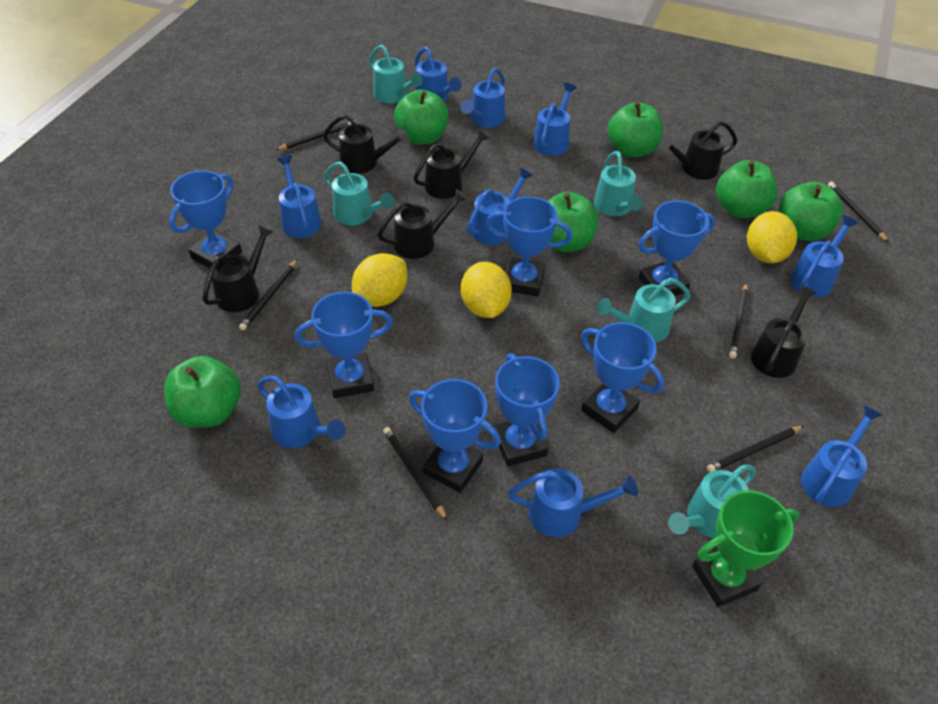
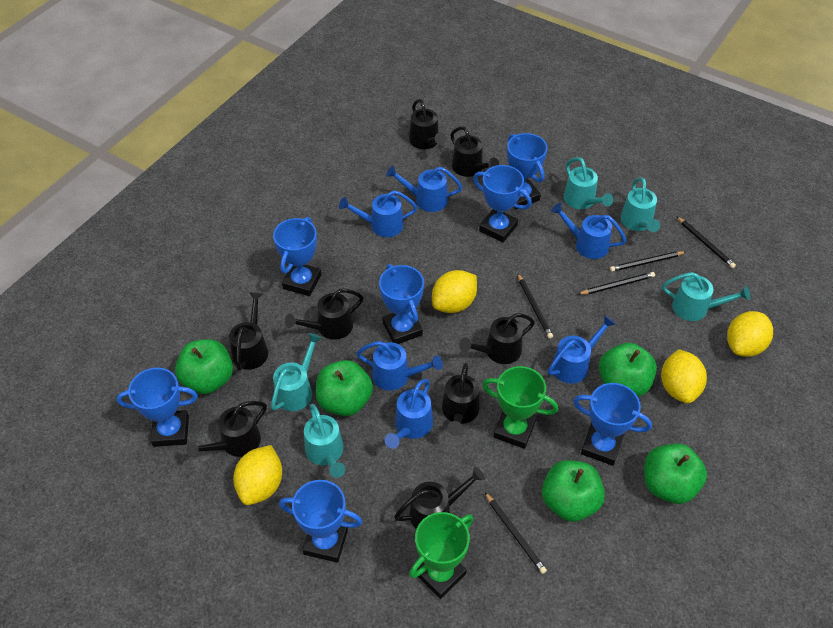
black pencil: [239,260,297,331] [276,120,356,150] [383,427,448,521] [707,426,804,473] [729,283,748,359] [828,182,889,242] = 6 -> [485,492,547,574] [518,274,553,339] [578,272,655,295] [610,251,685,272] [676,216,736,268] = 5
black watering can: [203,225,273,312] [323,114,408,174] [378,189,467,259] [414,129,490,199] [659,121,737,180] [751,286,817,378] = 6 -> [186,401,267,458] [229,292,268,371] [285,289,363,340] [394,467,485,529] [409,99,446,149] [442,363,479,436] [450,126,499,177] [459,313,535,364] = 8
blue watering can: [258,376,345,448] [277,156,322,238] [415,47,461,102] [460,68,505,128] [467,168,533,245] [508,468,638,537] [533,83,577,156] [790,215,858,297] [801,405,883,507] = 9 -> [339,190,418,237] [356,341,443,391] [385,379,433,449] [386,166,462,212] [548,315,615,384] [551,203,627,259] = 6
green apple: [164,356,241,428] [394,90,449,145] [548,192,598,252] [608,102,663,157] [716,160,777,218] [779,182,843,241] = 6 -> [175,339,233,394] [316,360,373,416] [542,460,605,522] [599,343,657,397] [644,443,707,504] = 5
green trophy: [692,490,799,607] = 1 -> [409,512,473,599] [482,366,558,449] = 2
yellow lemon: [352,253,407,307] [461,262,512,318] [747,211,797,263] = 3 -> [233,445,282,505] [432,270,477,313] [661,349,707,404] [727,311,773,357] = 4

